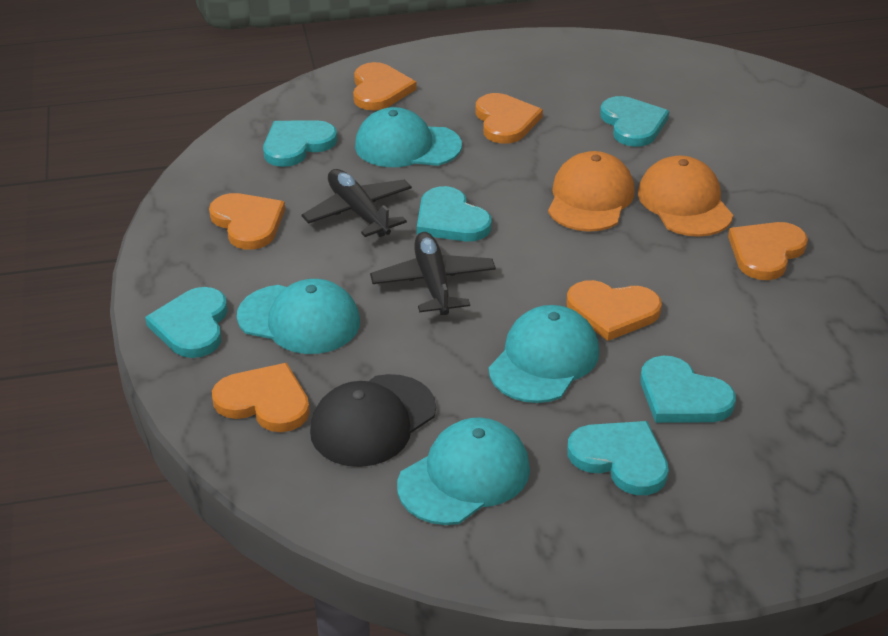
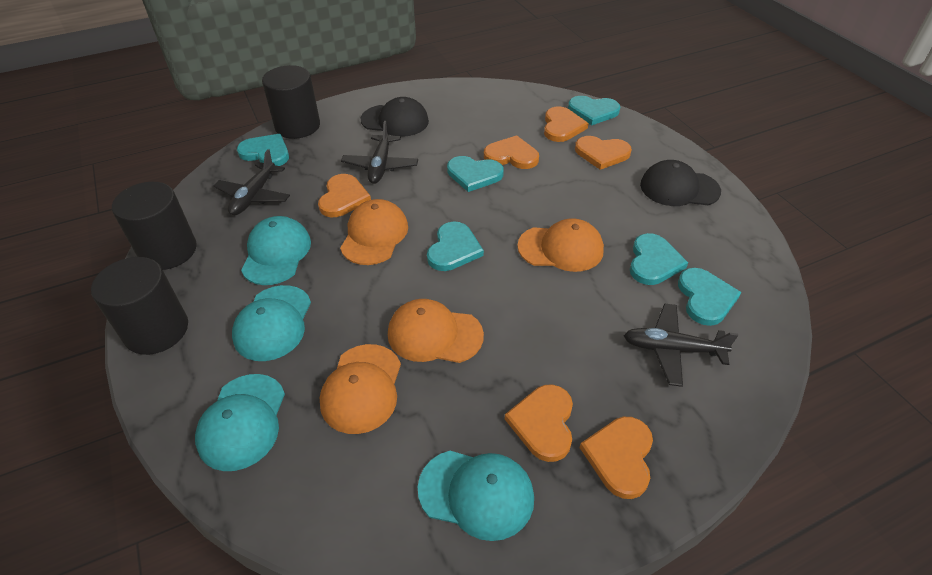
black cap: [310,374,436,467] = 1 -> [361,97,429,137] [640,160,721,206] = 2
black cylinder: none = 0 -> [91,257,188,355] [112,182,197,270] [262,65,320,139] = 3
black plane: [302,169,412,237] [370,232,496,315] = 2 -> [214,149,290,215] [341,121,418,184] [624,303,738,387] = 3
orange cap: [548,151,635,232] [638,156,733,237] = 2 -> [320,344,401,434] [340,199,408,265] [388,299,484,363] [518,218,604,272] = 4

